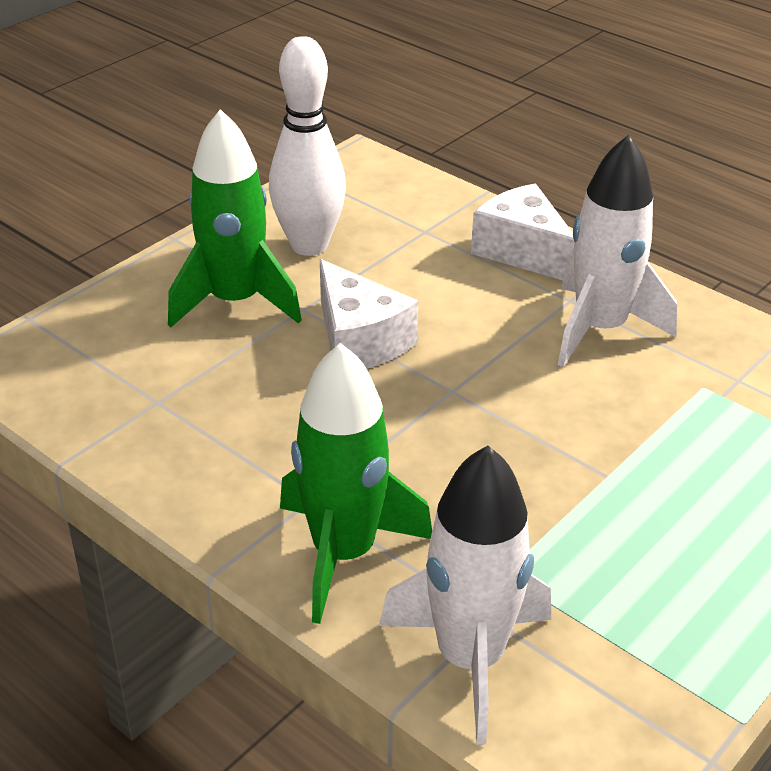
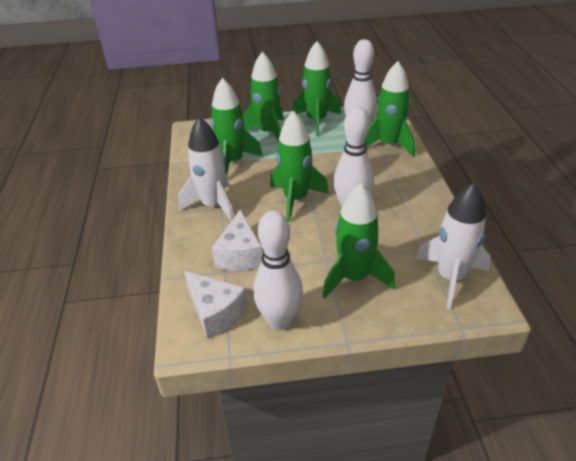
green rocket: [168,109,302,328] [280,343,432,624] = 2 -> [210,78,263,174] [243,51,284,142] [270,111,329,222] [292,41,341,136] [322,183,395,299] [365,61,415,157] = 6
white bowling pin: [269,36,346,256] = 1 -> [253,211,303,330] [334,107,374,207] [344,39,377,124] = 3

